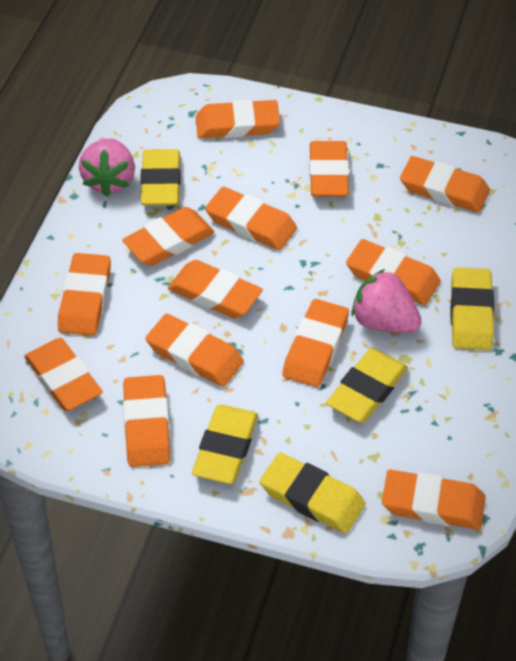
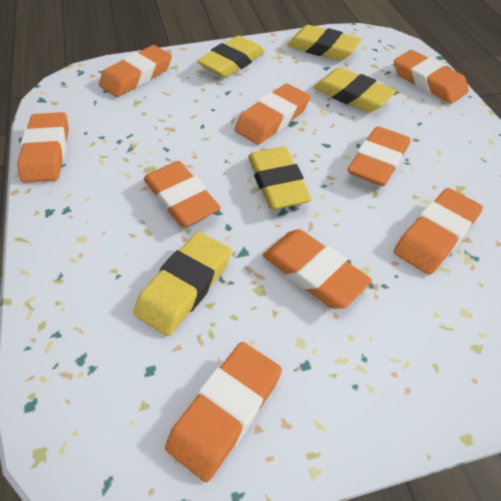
orange eraser: [24,338,103,411] [58,253,111,336] [122,207,215,266] [123,375,170,467] [146,314,244,387] [168,260,263,319] [196,99,280,138] [205,187,297,250] [282,299,349,387] [309,141,349,197] [346,239,441,305] [382,470,486,530] [400,156,490,213] = 13 -> [17,112,69,183] [99,45,172,97] [144,161,221,228] [165,342,282,482] [234,84,310,144] [263,229,372,309] [347,126,410,186] [394,50,469,104] [394,188,483,275] = 9
pink strawberry: [79,138,135,196] [351,269,422,333] = 2 -> none = 0

